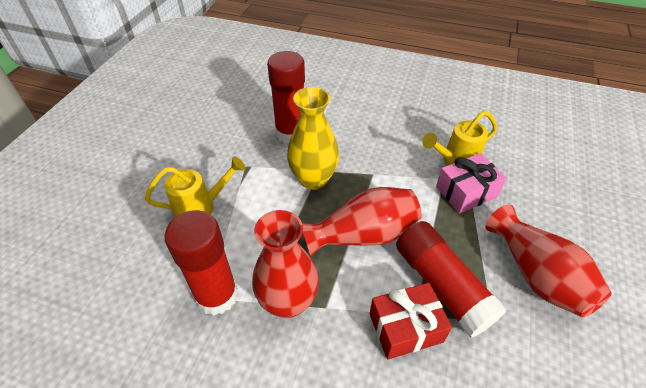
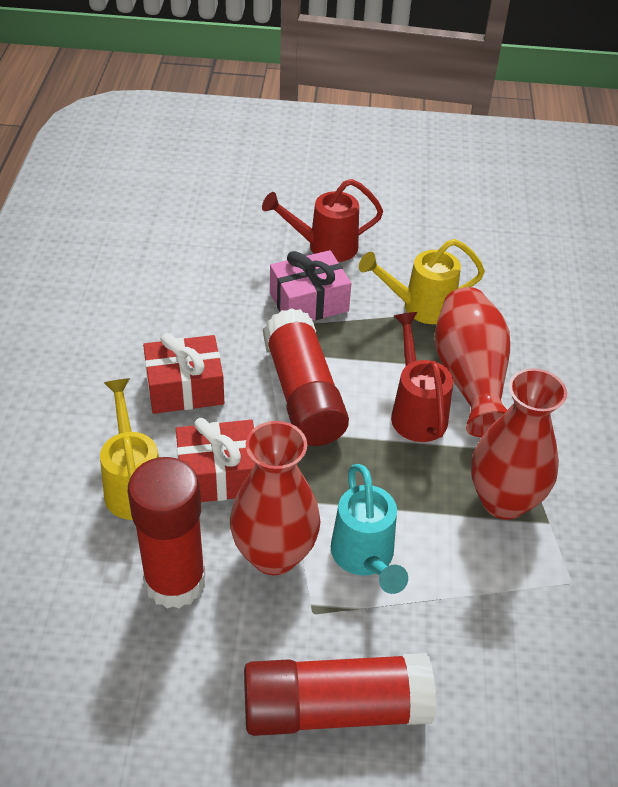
red gift: [370,283,452,360] = 1 -> [143,333,224,414] [176,418,256,502] = 2
red watering can: none = 0 -> [262,179,383,262] [391,312,453,442] = 2
turquoise watering can: none = 0 -> [331,464,408,594] = 1
yellow vase: [287,87,339,190] = 1 -> none = 0

